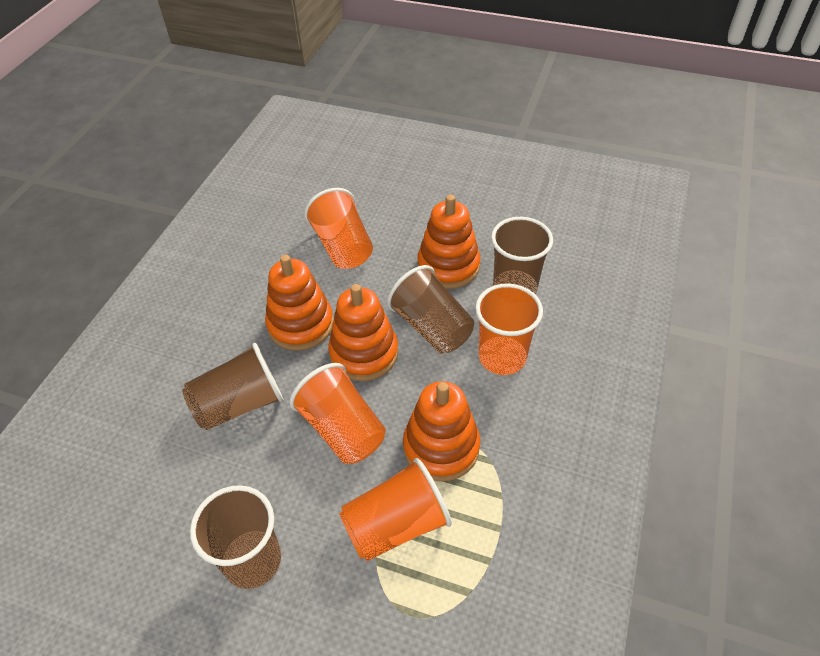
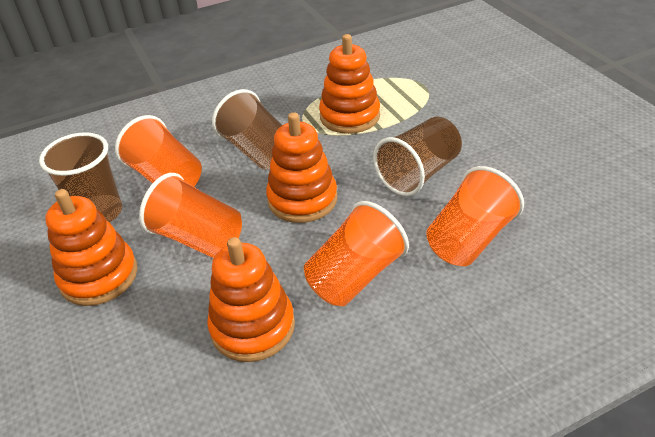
brown cup: [182,343,283,430] [190,485,281,589] [387,265,474,354] [491,217,553,295] = 4 -> [39,132,122,223] [212,89,282,169] [373,117,462,196] = 3

